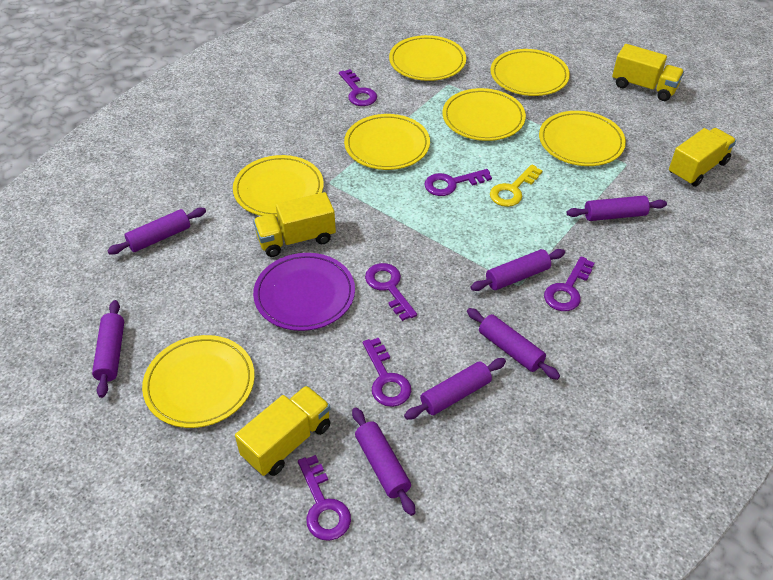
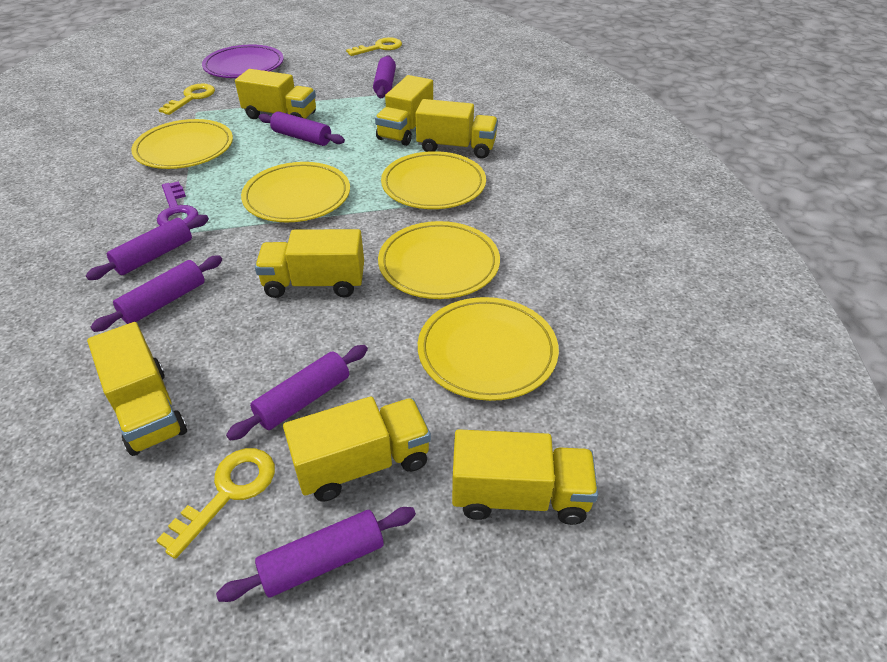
purple key: [298,455,351,541] [339,69,377,106] [363,338,411,407] [365,263,417,321] [424,169,492,196] [544,256,594,311] = 6 -> [157,181,199,226] = 1
purple rolling pin: [92,300,124,398] [107,208,206,255] [352,407,415,516] [404,358,506,420] [467,308,560,380] [470,249,565,291] [567,196,667,221] = 7 -> [86,215,209,280] [91,256,222,332] [216,507,416,602] [226,345,368,441] [259,111,345,146] [373,55,396,98] = 6
yellow key: [490,164,542,207] = 1 -> [156,448,275,559] [158,83,215,115] [346,37,402,56] = 3
yellow plate: [142,335,255,428] [233,155,324,217] [344,114,430,170] [389,35,466,81] [442,88,526,141] [491,49,570,96] [539,111,626,166] = 7 -> [131,119,233,169] [241,162,350,222] [378,221,500,299] [381,151,486,209] [418,297,559,401] = 5
yellow truck: [235,386,331,476] [253,192,336,257] [612,44,684,101] [669,128,736,187] = 4 -> [87,322,187,456] [235,69,316,119] [255,229,364,298] [283,396,431,501] [375,75,433,146] [415,99,498,159] [452,429,598,525] = 7

